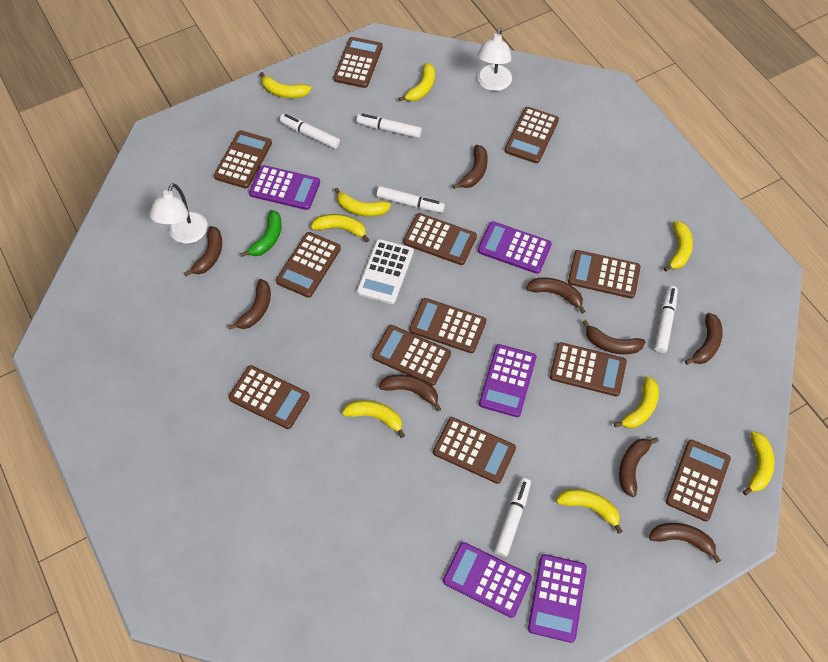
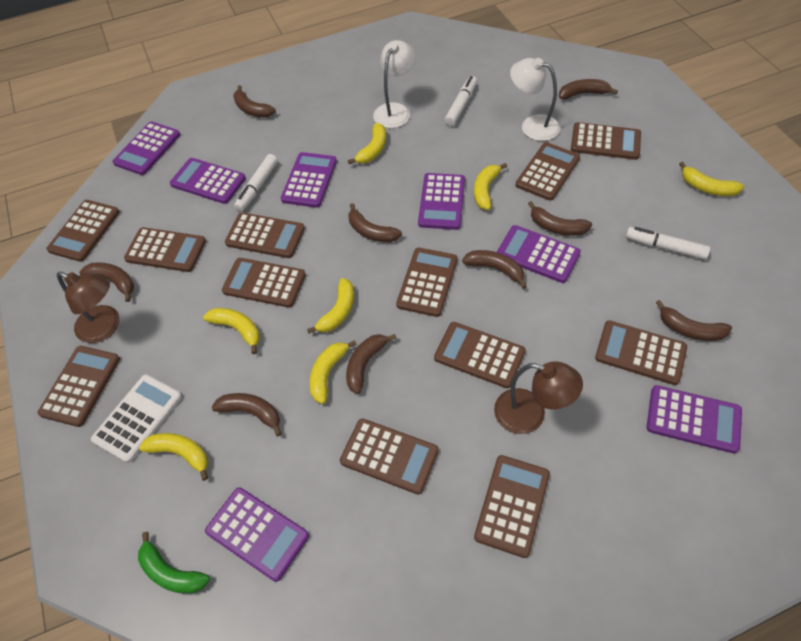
brown lamp: none = 0 -> [57,272,120,343] [494,361,583,434] = 2
purple calculator: [249,165,320,210] [443,542,532,618] [478,221,552,274] [479,344,536,417] [528,554,587,643] = 5 -> [113,122,180,175] [170,158,246,204] [205,487,309,582] [281,152,337,208] [418,173,465,230] [497,225,581,283] [647,385,742,453] = 7
white marker: [280,114,340,149] [356,114,422,138] [377,186,445,213] [494,478,531,557] [654,286,678,353] = 5 -> [234,154,278,212] [445,76,477,126] [626,227,710,260] = 3
yellow banana: [260,72,311,98] [311,214,369,242] [334,188,391,217] [342,400,405,438] [399,63,435,101] [556,489,623,534] [614,376,659,428] [664,221,693,272] [743,431,775,495] = 9 -> [139,433,208,481] [203,308,260,354] [307,278,354,334] [310,340,357,404] [348,123,386,164] [474,163,507,210] [679,162,744,196] = 7

